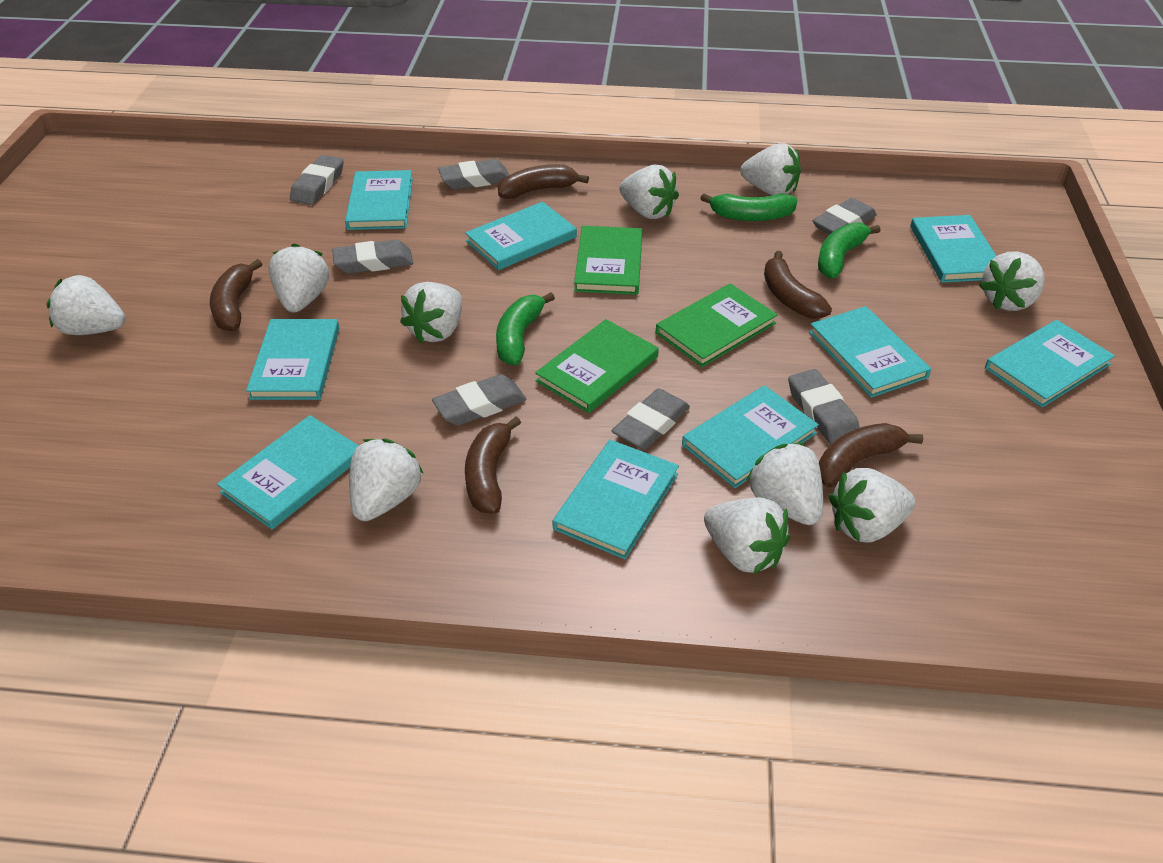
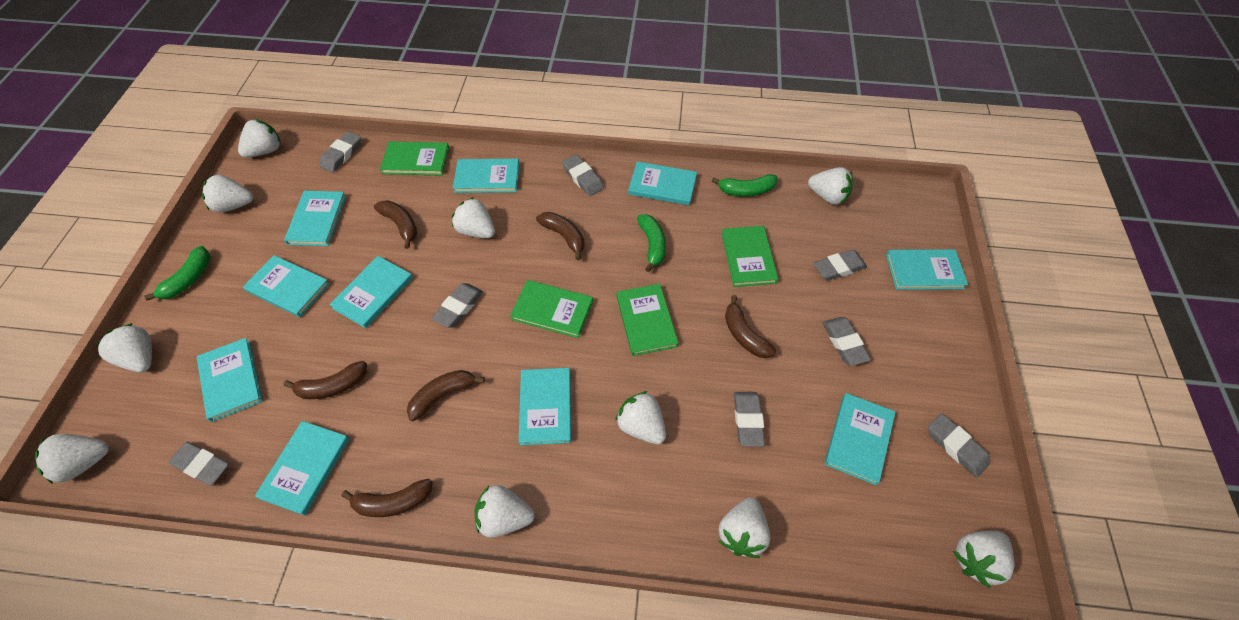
brown banana: [210,259,262,331] [465,417,521,514] [498,164,589,199] [764,251,832,319] [819,423,923,488] = 5 -> [283,361,367,399] [341,479,433,517] [374,200,417,249] [407,370,485,421] [536,212,584,260] [725,295,776,358] = 6
green book: [535,319,659,413] [574,226,643,295] [656,284,777,367] = 3 -> [380,141,449,176] [510,280,593,338] [616,284,678,356] [722,226,779,287] = 4
grey eraser: [290,155,344,205] [332,240,413,274] [432,374,527,426] [438,159,509,190] [611,388,690,450] [788,369,860,444] [812,198,877,235] = 7 -> [169,442,229,486] [319,131,361,173] [432,283,483,328] [562,155,604,196] [734,392,765,447] [814,250,867,281] [823,317,871,366] [928,413,990,477] = 8
turquoise book: [217,415,359,530] [246,319,339,400] [345,170,413,230] [465,202,577,270] [552,440,679,559] [682,385,819,488] [809,306,931,398] [910,215,996,283] [985,320,1115,407] = 9 -> [197,338,263,422] [243,255,330,317] [255,421,349,516] [284,191,346,246] [329,256,413,328] [453,159,519,193] [519,368,571,445] [628,162,697,205] [825,393,895,485] [886,249,968,290] = 10

